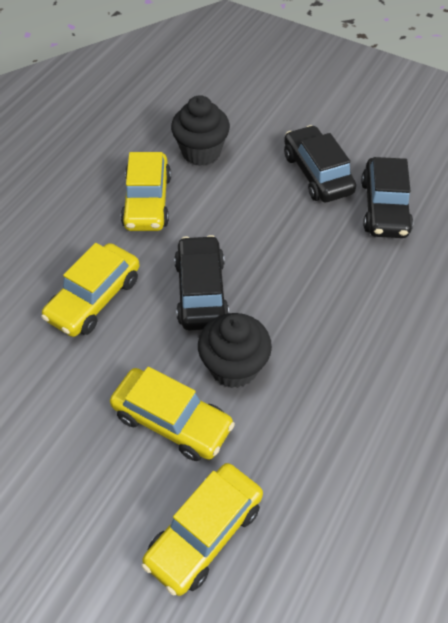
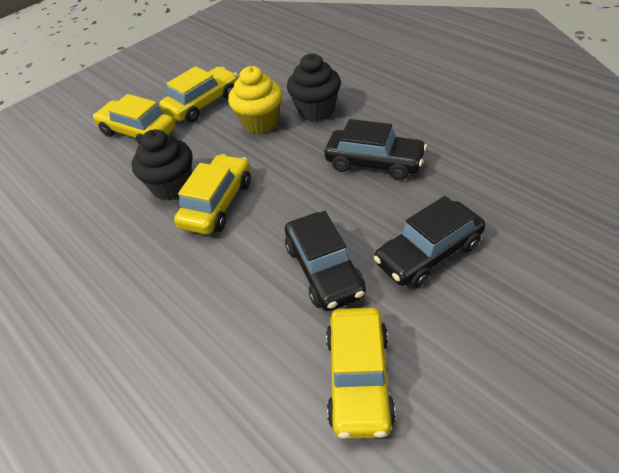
yellow cupcake: none = 0 -> [228,66,283,134] = 1

